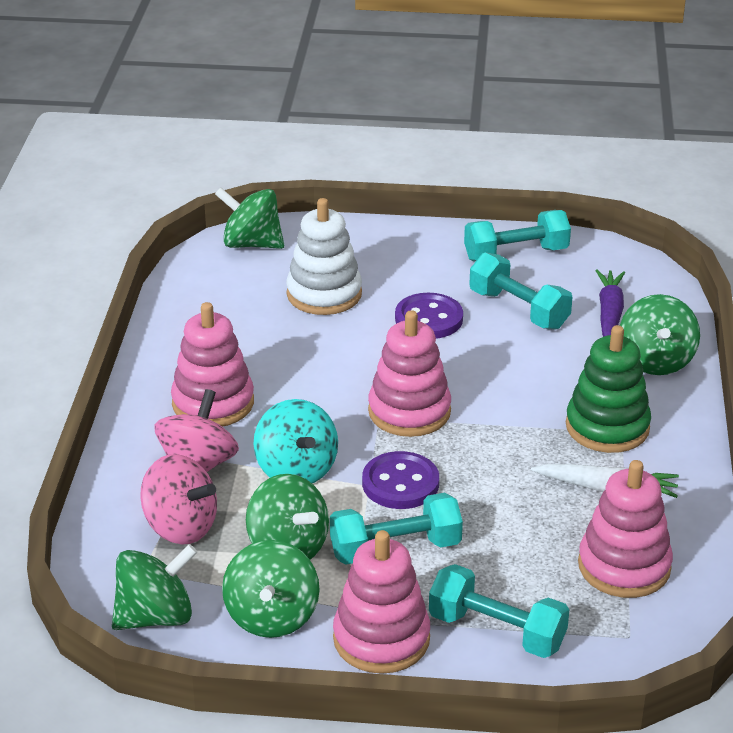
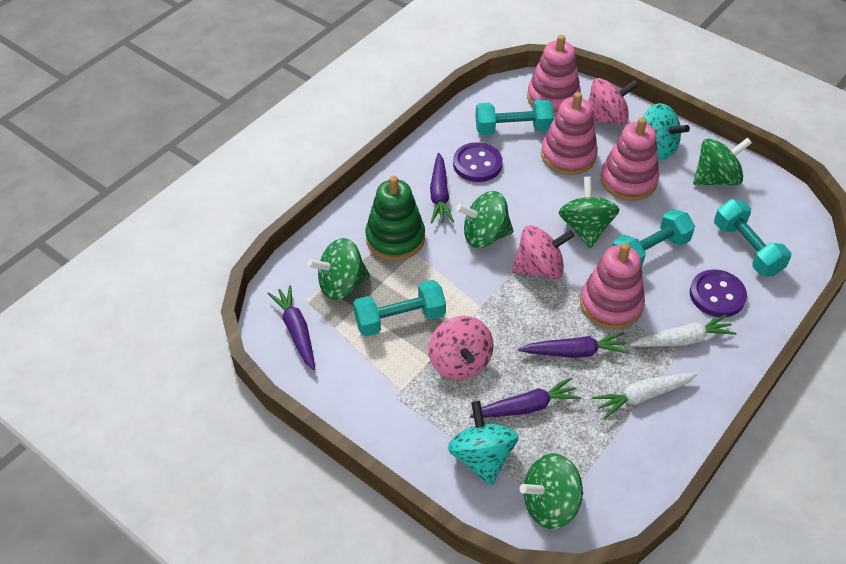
pink spinning top: [140,454,217,544] [154,389,239,472] = 2 -> [428,316,494,380] [512,225,575,279] [588,78,639,125] = 3
purple carrot: [596,270,625,337] = 1 -> [268,285,315,370] [430,153,454,223] [470,377,581,418] [518,332,629,358] = 4
turquoise spinning top: [254,399,338,483] = 1 -> [448,401,519,486] [643,103,690,160] = 2
white carrot: [531,464,679,498] = 1 -> [592,372,698,419] [630,315,737,347] = 2
white stacking toy: [286,198,362,315] = 1 -> none = 0

